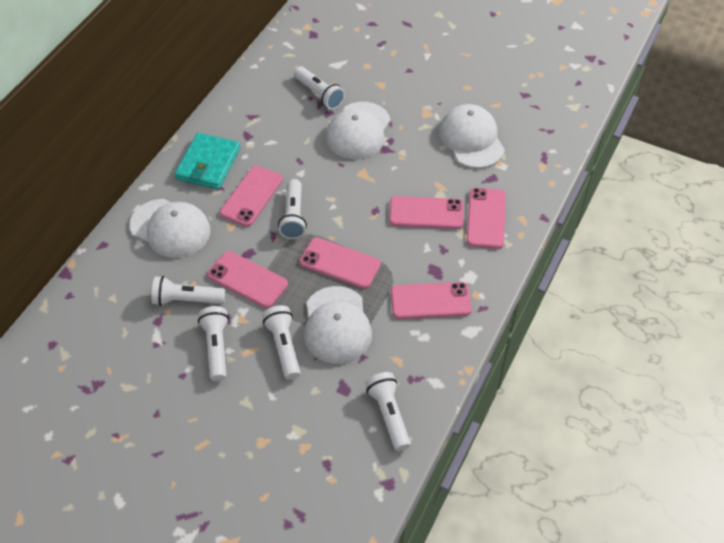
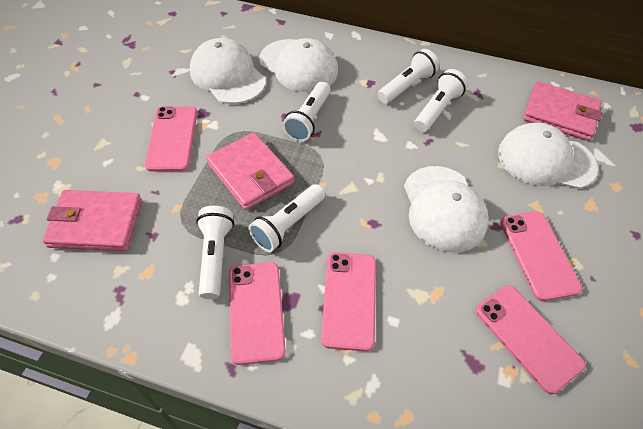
pink phone: [207,251,288,308] [220,166,283,227] [300,237,381,289] [389,196,464,229] [391,282,472,319] [467,188,506,249] = 6 -> [145,106,197,172] [229,262,286,365] [321,252,376,351] [476,285,586,394] [500,211,582,301] = 5
pink wallet: none = 0 -> [42,190,142,251] [206,132,294,210] [523,81,602,141] = 3
turquoise wallet: [175,133,240,190] = 1 -> none = 0
white flashlight: [152,276,225,306] [198,306,229,381] [262,305,301,380] [278,179,307,239] [294,66,345,110] [365,372,411,451] = 6 -> [196,206,234,299] [249,184,325,252] [282,81,331,142] [377,49,439,104] [414,69,468,132] = 5

